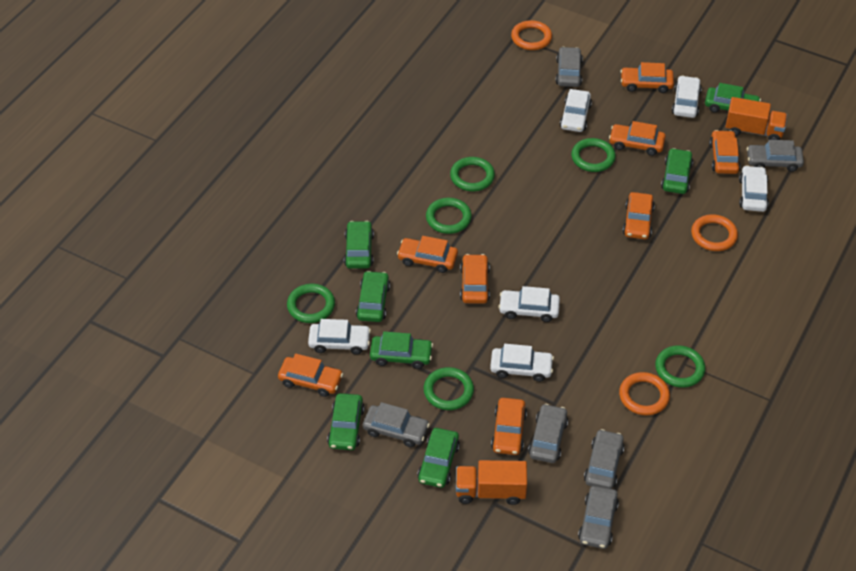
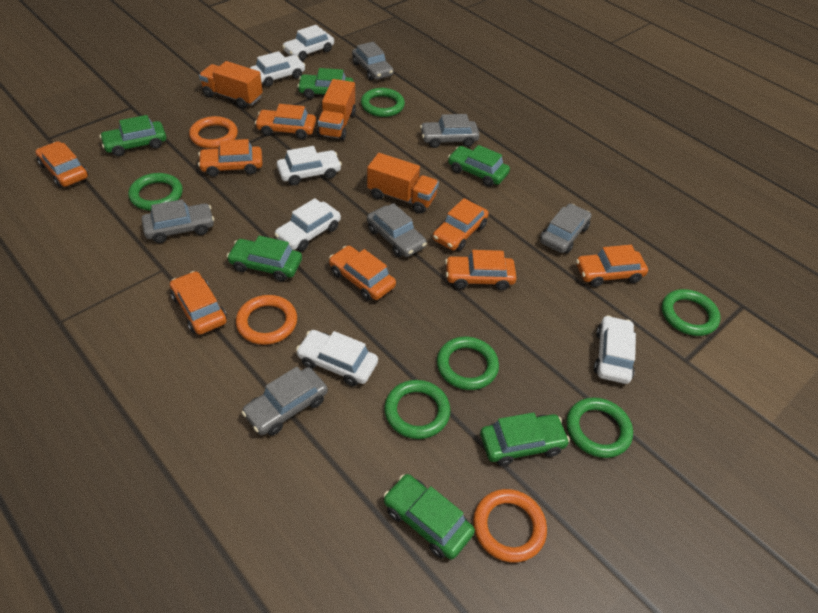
green car: [327,393,365,450] [344,221,374,269] [356,271,390,322] [370,331,433,369] [417,428,460,488] [661,148,693,194] [705,83,761,113] = 7 -> [100,115,166,156] [227,236,302,281] [297,68,354,98] [384,474,475,560] [448,145,510,187] [480,412,570,466] = 6
orange truck: [456,460,527,505] [725,97,787,140] = 2 -> [199,61,263,109] [317,79,356,140] [367,153,439,214] = 3

